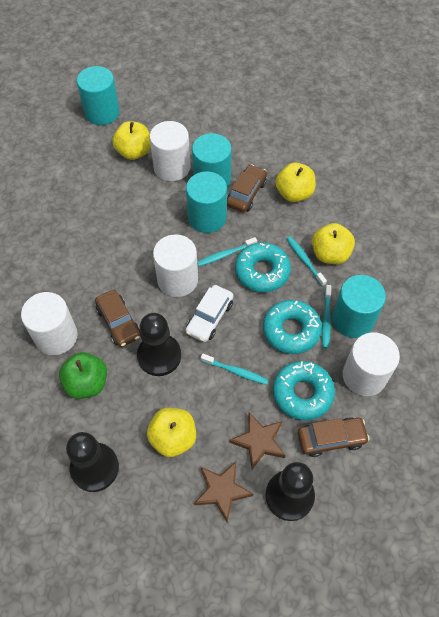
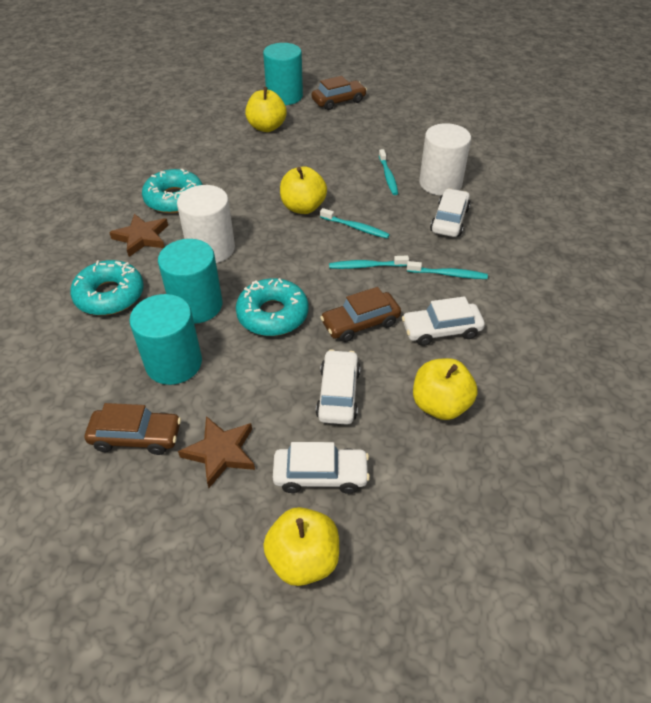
black pawn: [66,432,119,492] [137,313,181,376] [265,462,315,521] = 3 -> none = 0
green apple: [59,352,107,399] = 1 -> none = 0
turquoise cylinder: [77,66,120,125] [186,171,227,233] [192,133,232,187] [332,275,386,338] = 4 -> [129,294,202,385] [158,239,222,324] [263,43,303,105] = 3
white car: [186,285,233,342] = 1 -> [273,442,370,494] [316,349,360,425] [402,296,485,346] [430,188,470,237] = 4
white cylinder: [21,292,78,355] [149,121,190,181] [153,234,198,297] [343,332,400,396] = 4 -> [177,185,235,263] [419,123,471,196] = 2

